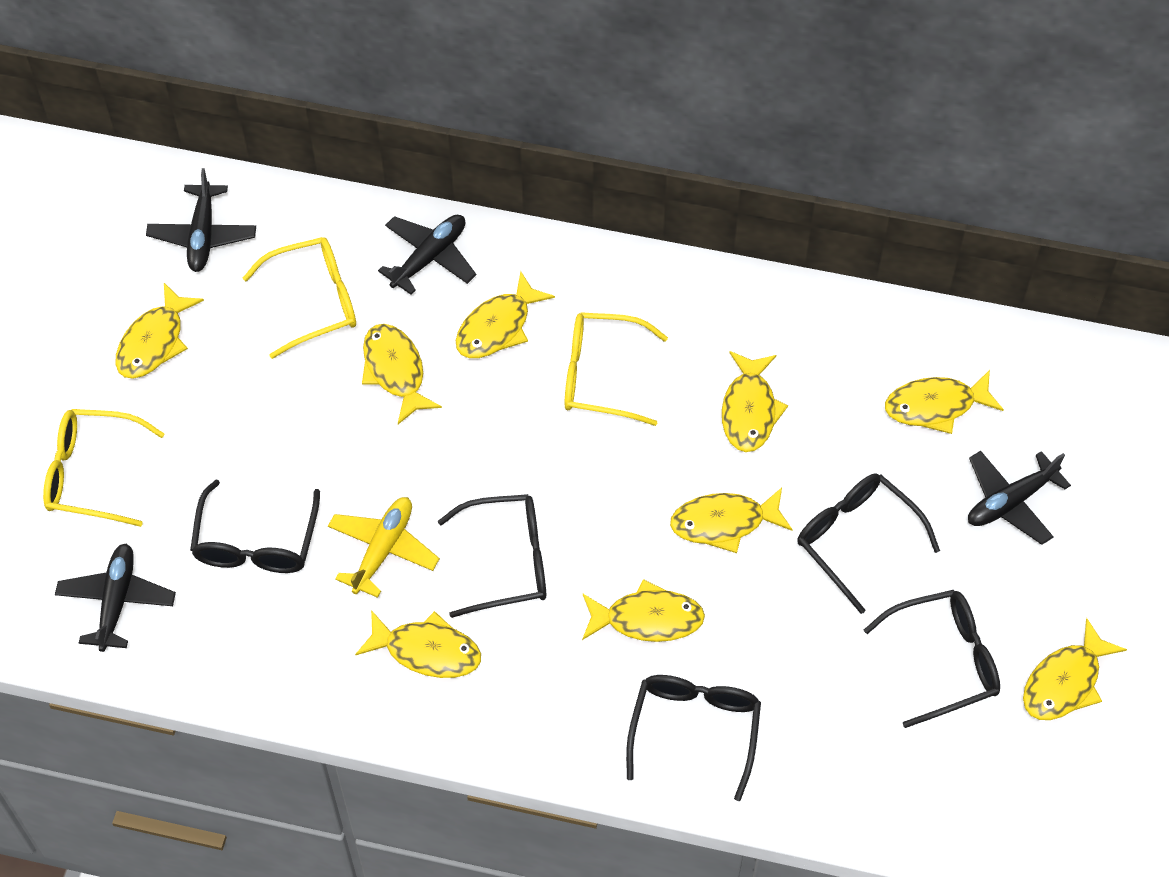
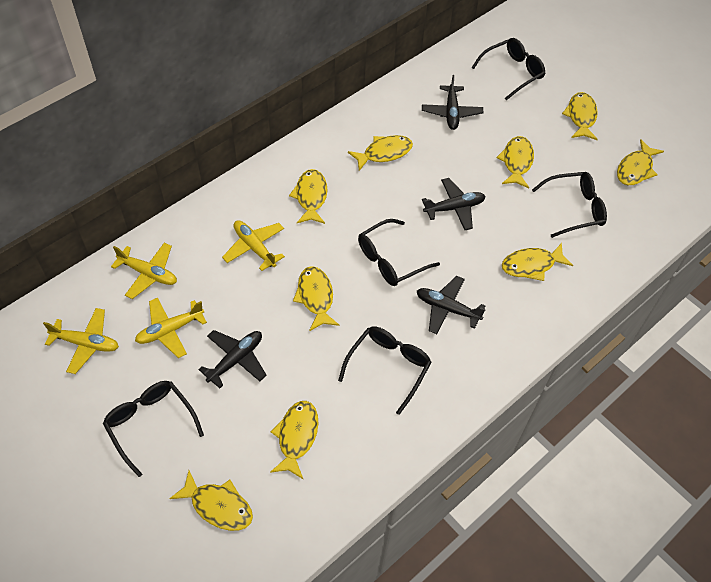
yellow glasses: [43,409,164,527] [243,237,356,359] [564,312,668,426] = 3 -> none = 0
yellow plane: [328,497,440,598] = 1 -> [43,308,119,374] [111,243,177,299] [135,298,207,358] [222,220,285,271] = 4

